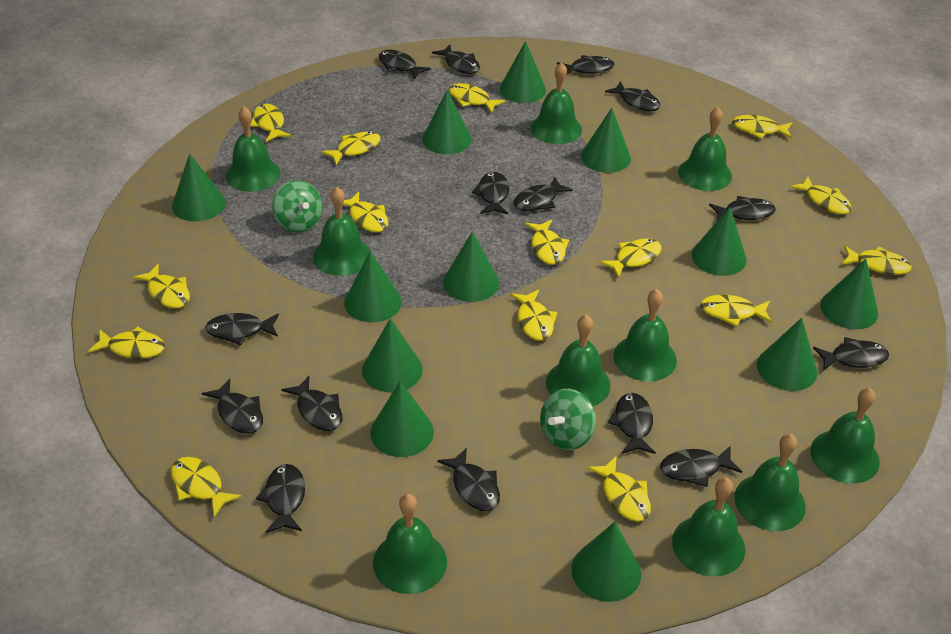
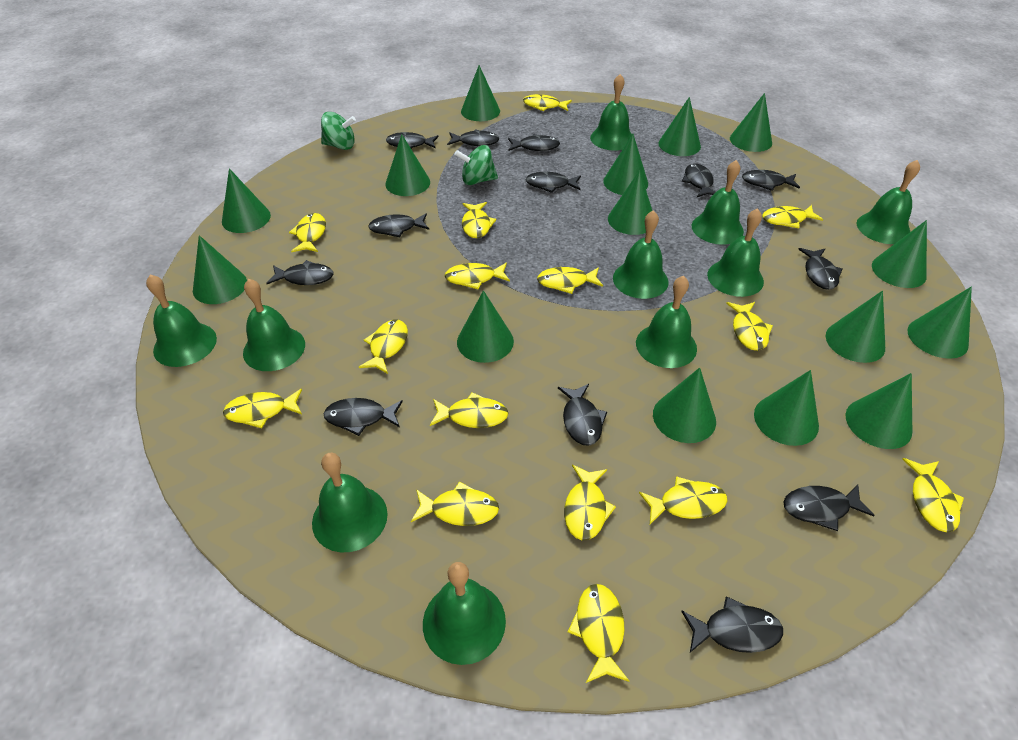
black fish: [202,379,263,434] [205,313,279,345] [256,464,305,533] [281,376,342,431] [379,50,431,80] [432,45,480,74] [437,447,500,511] [472,172,509,214] [514,177,573,211] [557,55,614,75] [605,81,661,111] [608,393,656,454] [660,445,742,487] [709,196,776,221] [813,337,889,371] = 15 -> [266,260,334,285] [324,398,403,436] [368,213,429,237] [386,132,439,149] [447,129,499,146] [508,134,560,151] [526,172,581,193] [558,384,607,446] [681,596,783,653] [682,163,716,197] [742,170,800,191] [783,484,875,531] [798,248,843,290] = 13
green cone: [172,154,226,221] [344,251,402,323] [362,318,423,392] [370,381,434,457] [422,90,472,154] [443,231,499,302] [500,41,546,103] [571,522,641,602] [581,108,631,173] [692,207,747,276] [757,318,817,391] [820,259,878,329] = 12 -> [193,235,247,304] [222,168,271,233] [385,134,430,196] [457,290,514,363] [461,65,500,121] [603,134,648,195] [608,170,652,235] [653,367,716,443] [659,97,701,156] [730,93,772,152] [754,370,819,446] [826,291,885,363] [845,373,912,449] [872,220,927,288] [907,287,972,359] = 15

